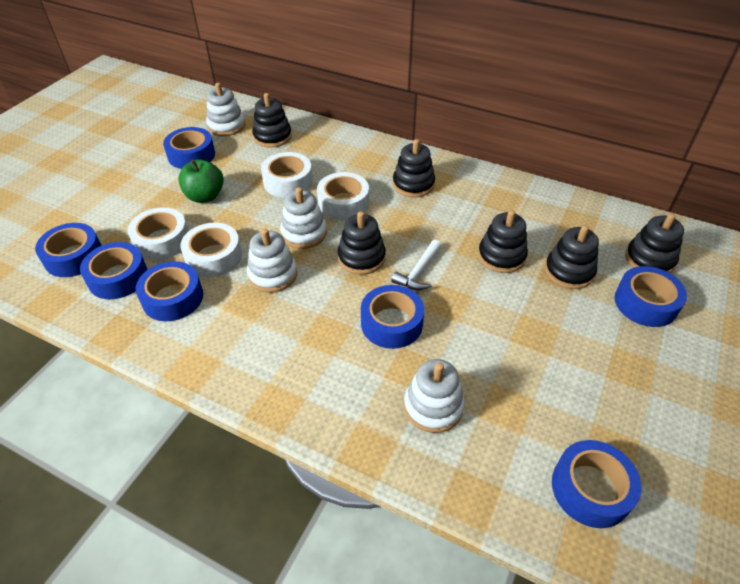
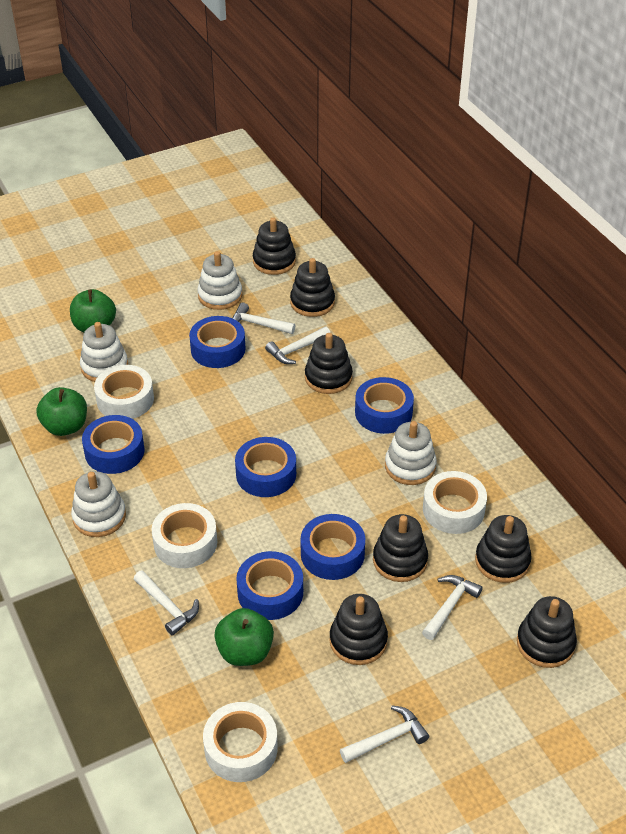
black stacking toy: [252,93,292,148] [338,211,386,275] [393,139,435,198] [478,210,528,273] [545,225,599,289] [625,213,684,273] = 6 -> [253,217,296,275] [290,258,335,317] [305,333,353,394] [329,594,388,665] [373,514,428,582] [475,515,532,583] [517,596,577,668] = 7
blue tape: [35,223,102,277] [80,242,148,299] [136,261,203,321] [163,127,215,169] [361,285,424,349] [552,440,641,528] [614,266,687,327] = 7 -> [82,415,145,474] [189,316,246,368] [235,437,296,497] [236,551,303,620] [301,514,365,580] [355,377,414,434] = 6
green apple: [178,159,224,203] = 1 -> [36,387,87,436] [70,289,116,332] [214,608,274,666] = 3
white hammer: [391,240,442,290] = 1 -> [134,570,199,636] [233,303,296,334] [265,327,330,364] [340,706,429,763] [422,575,483,640] = 5

